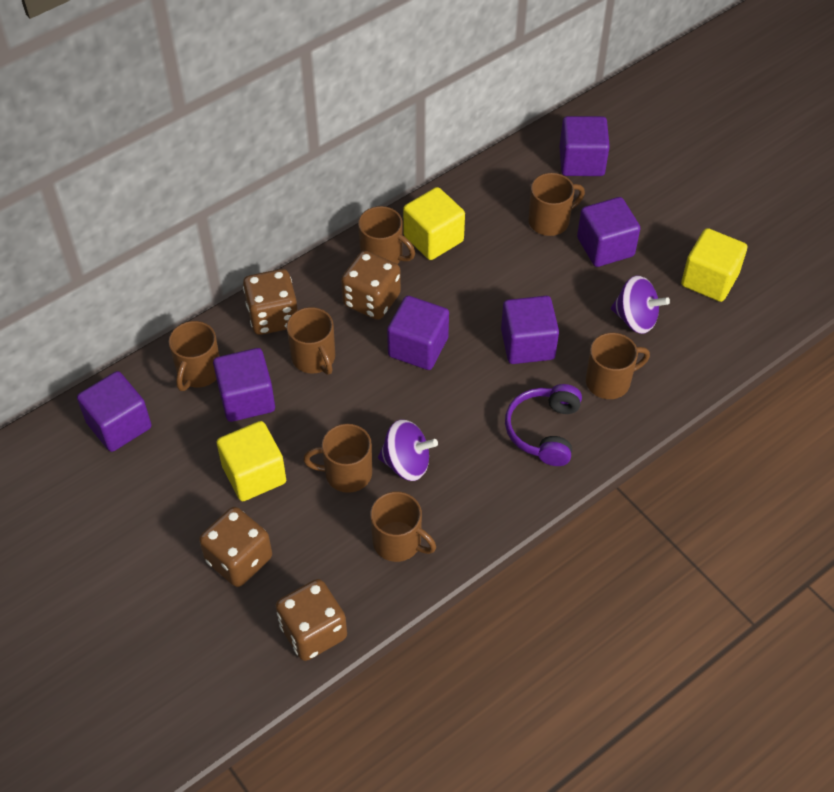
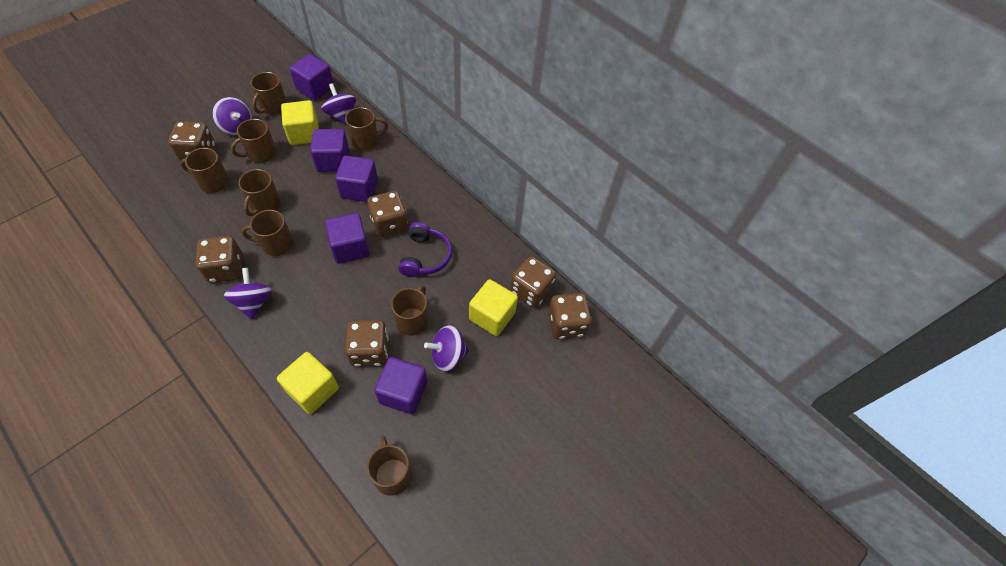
brown dice: [199,507,272,587] [243,269,298,335] [276,579,347,661] [341,251,401,320] = 4 -> [168,121,215,161] [196,236,243,283] [345,320,389,367] [367,191,408,238] [510,256,556,308] [548,293,592,339] = 6
brown mug: [169,321,219,391] [287,307,335,375] [303,424,372,493] [358,206,415,264] [370,491,436,562] [528,173,585,236] [586,333,650,399] = 7 -> [180,148,229,193] [231,119,276,163] [238,169,281,216] [241,210,293,256] [250,72,287,115] [345,107,388,151] [367,436,412,496] [391,286,428,336] = 8
purple cube: [77,371,152,452] [213,348,275,422] [387,296,449,370] [501,296,559,364] [560,116,610,176] [577,197,640,267] = 6 -> [290,54,334,101] [310,129,349,172] [325,213,370,264] [335,155,378,202] [374,357,427,414] = 5
purple spinning top: [378,419,438,481] [611,276,670,334] = 2 -> [212,97,252,135] [224,268,272,320] [321,83,356,125] [424,325,469,371] = 4

